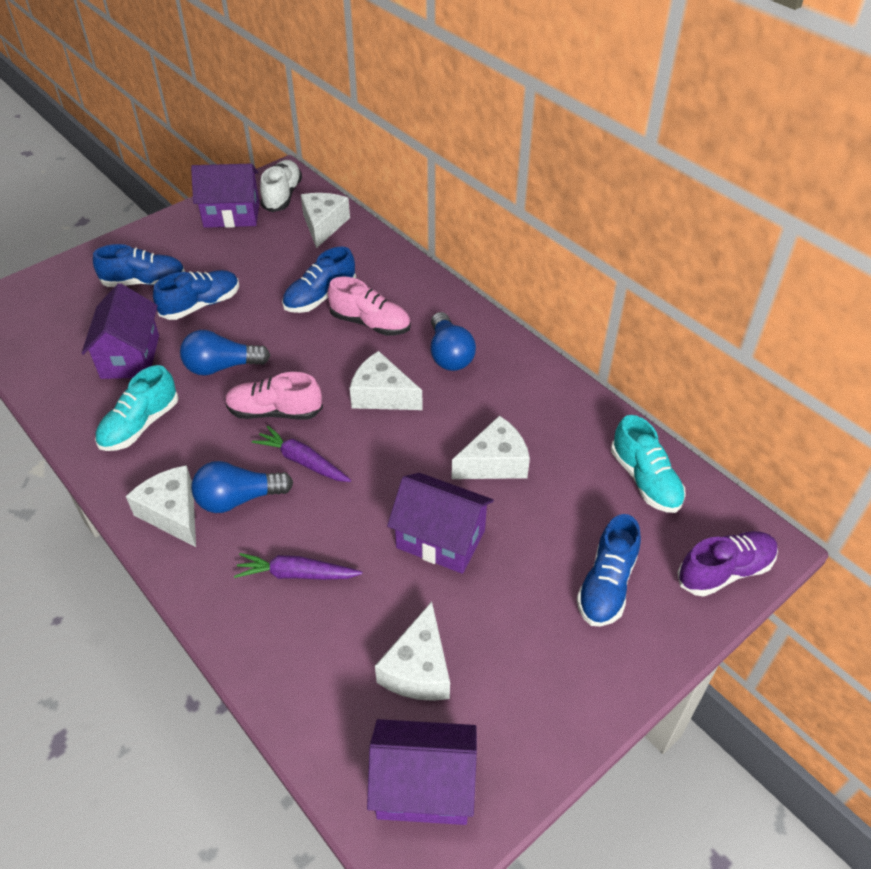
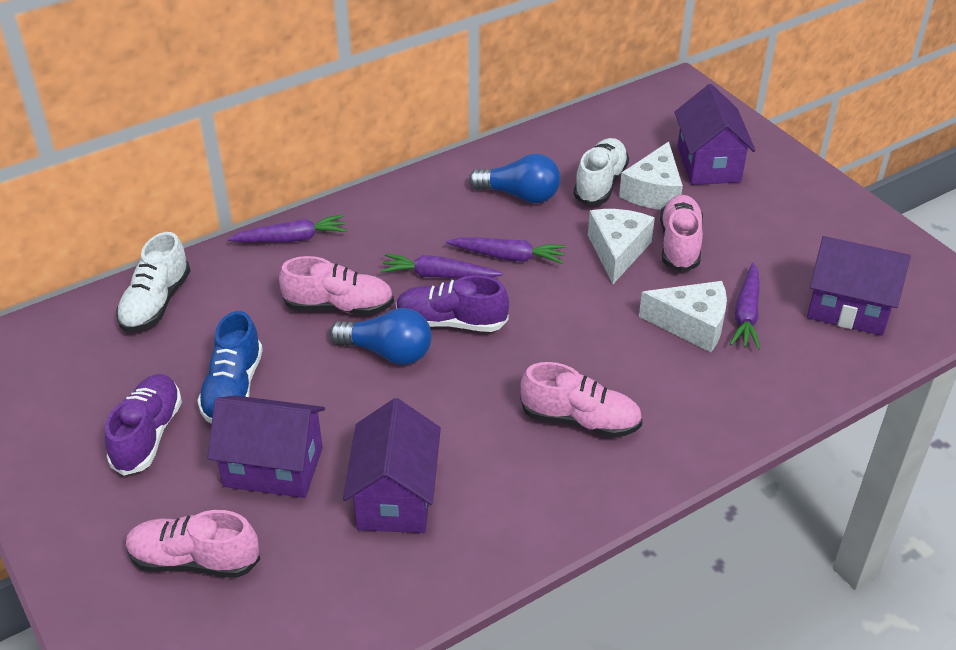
blue light bulb: [180,330,271,375] [191,461,293,513] [431,312,476,371] = 3 -> [330,308,431,365] [469,154,560,203] = 2
blue shoe: [93,244,185,287] [153,270,239,320] [282,247,356,313] [577,514,641,626] = 4 -> [197,311,263,424] = 1
pink shoe: [225,372,323,420] [327,277,411,336] = 2 -> [126,510,260,578] [279,256,394,315] [521,362,642,438] [660,195,703,272] = 4
purple carrot: [234,553,362,580] [252,425,351,482] = 2 -> [228,214,347,242] [380,254,503,279] [446,238,566,264] [730,263,760,350] = 4
purple shoe: [677,531,778,597] = 1 -> [105,374,182,476] [396,275,509,332] = 2
turquoise shoe: [95,365,179,451] [611,415,686,513] = 2 -> none = 0
white cheese: [126,465,196,547] [301,193,350,248] [350,351,423,410] [375,602,450,701] [452,415,530,479] = 5 -> [588,209,655,284] [619,142,683,210] [639,281,727,352] = 3
white shoe: [260,160,302,212] = 1 -> [116,232,190,332] [573,138,629,205] = 2

